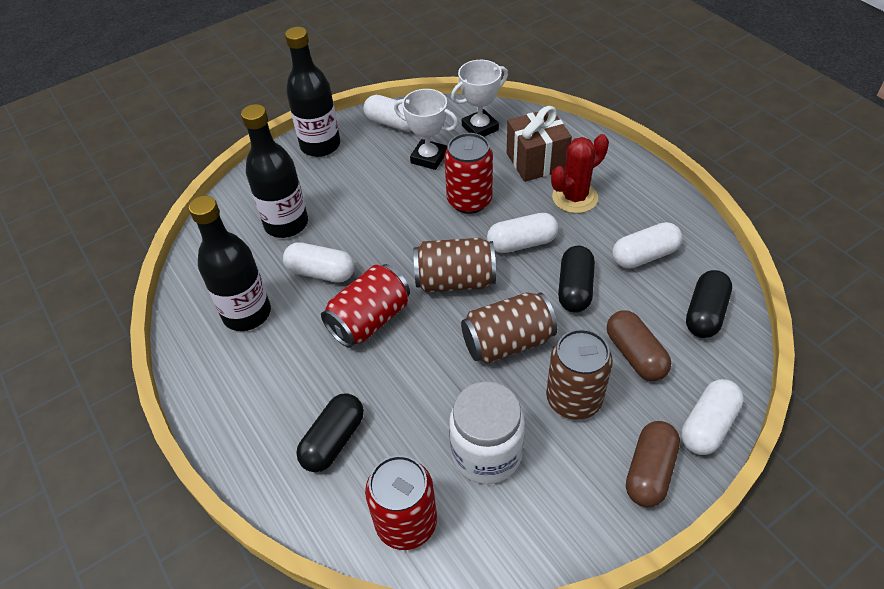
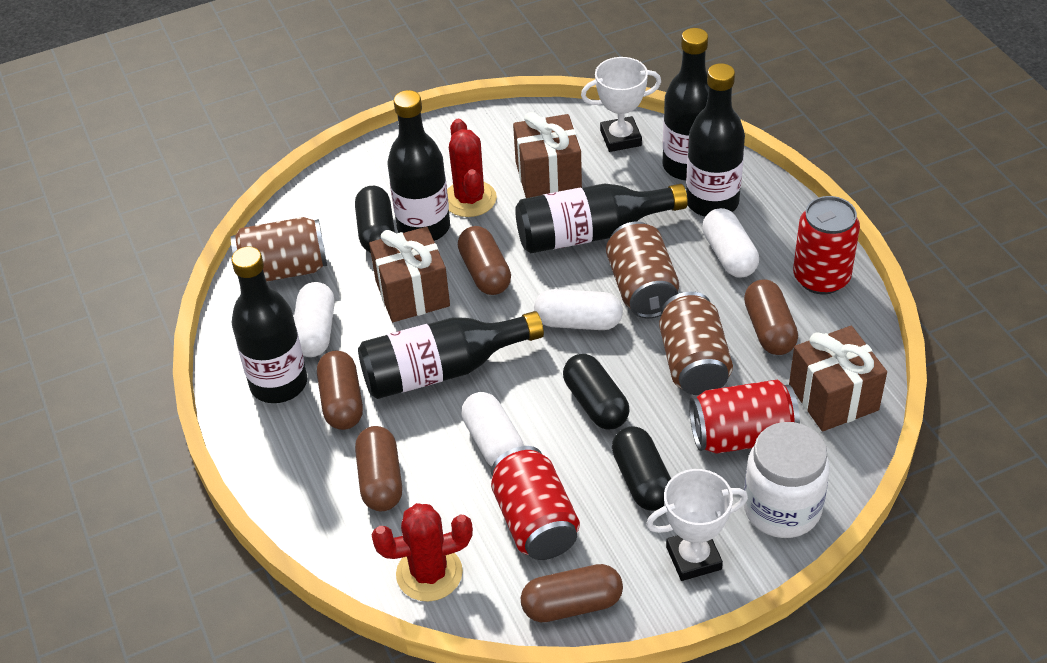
black bottle: [189,196,271,331] [241,104,308,238] [285,27,340,157] = 3 -> [231,247,307,403] [358,311,544,399] [387,90,450,241] [515,183,688,253] [663,28,709,181] [686,63,745,217] = 6
brown capsule: [607,310,671,381] [626,421,680,507] = 2 -> [317,351,363,430] [355,426,402,511] [458,226,511,295] [521,564,623,622] [744,280,798,355] = 5
brown gift: [507,106,572,182] = 1 -> [369,227,450,322] [513,112,582,198] [789,326,887,431] = 3
red cactus: [551,134,609,213] = 1 -> [372,503,473,602] [447,119,497,217] = 2
white capsule: [283,242,355,283] [363,95,412,132] [487,213,558,253] [612,222,682,269] [681,379,744,455] = 5 -> [294,282,335,357] [461,392,524,467] [534,289,623,330] [702,208,759,278] = 4

